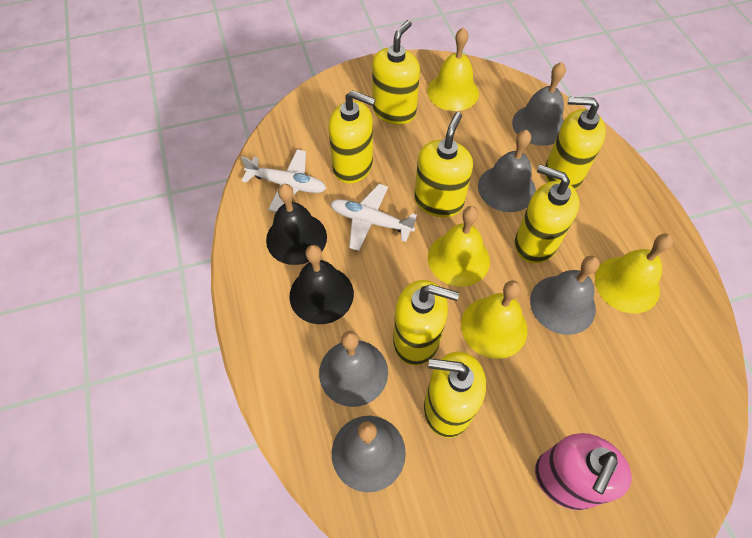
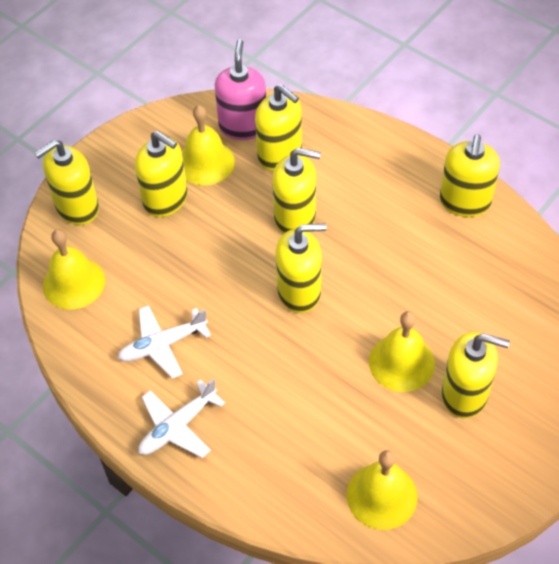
black bell: [266,184,327,265] [289,245,354,324] = 2 -> none = 0
grey bell: [319,331,388,407] [332,416,406,492] [478,130,536,212] [512,62,566,146] [530,256,600,335] = 5 -> none = 0

